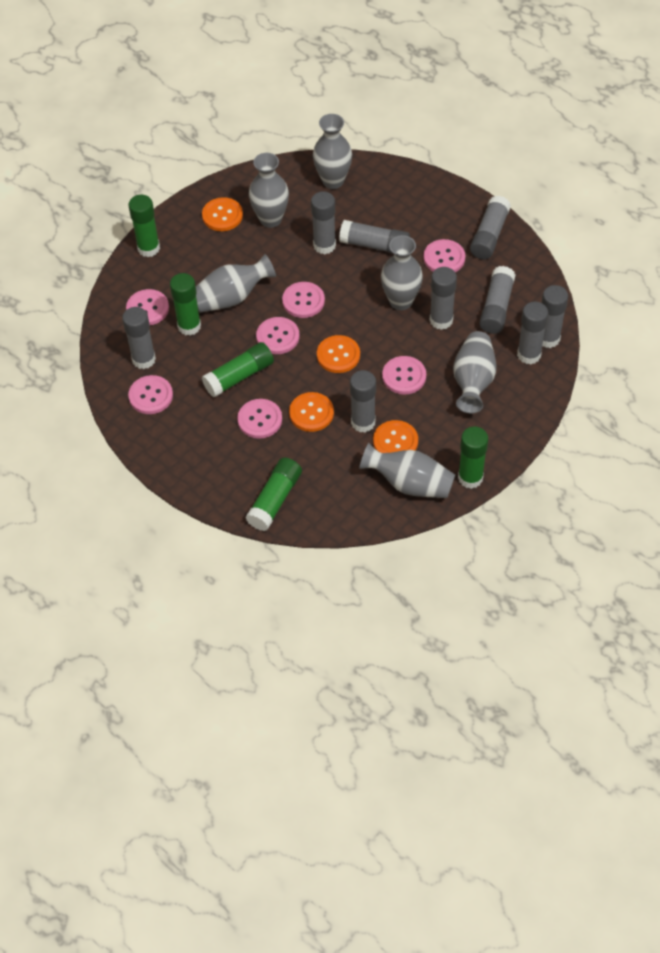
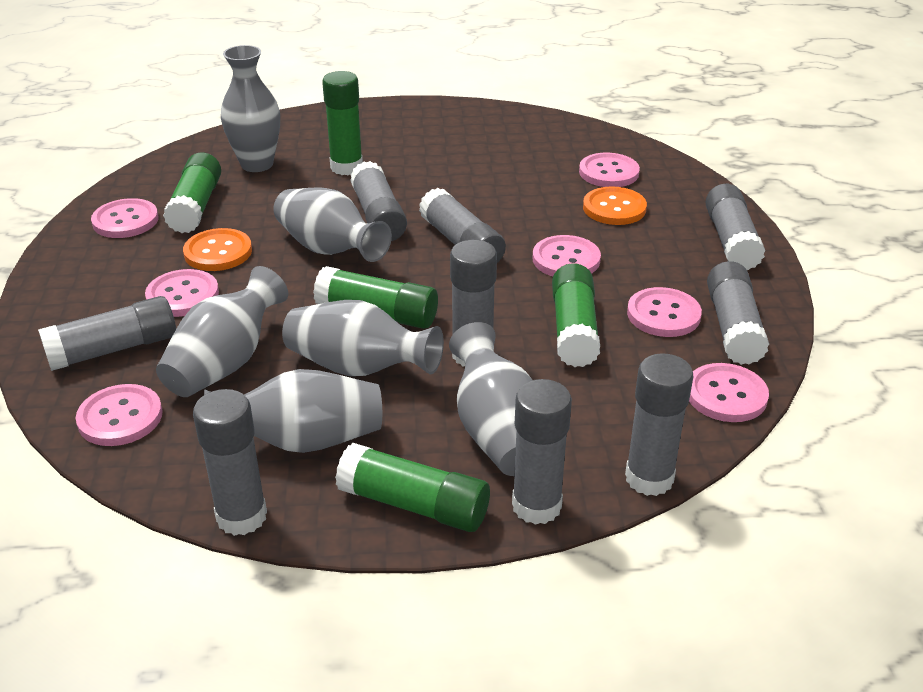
orange button: [202,197,243,231] [289,392,334,432] [317,335,360,373] [373,420,418,453] = 4 -> [183,228,252,271] [583,186,647,225] = 2

